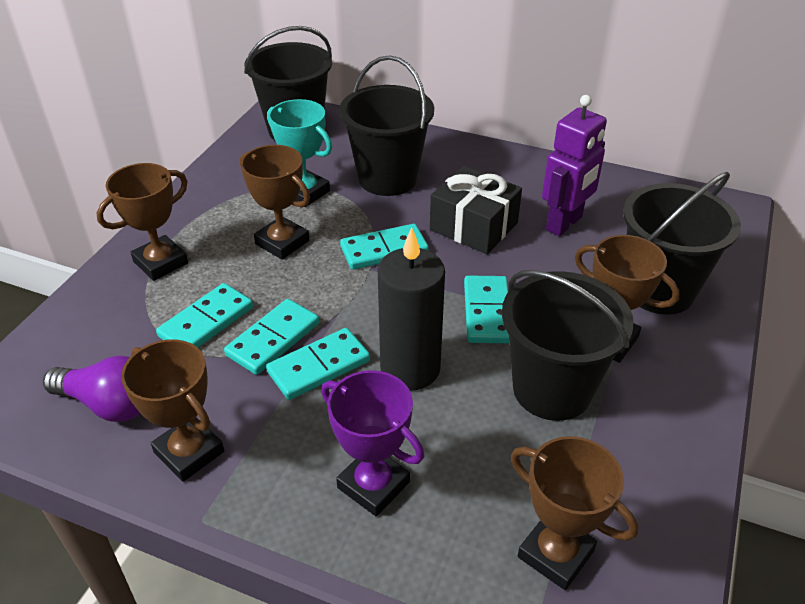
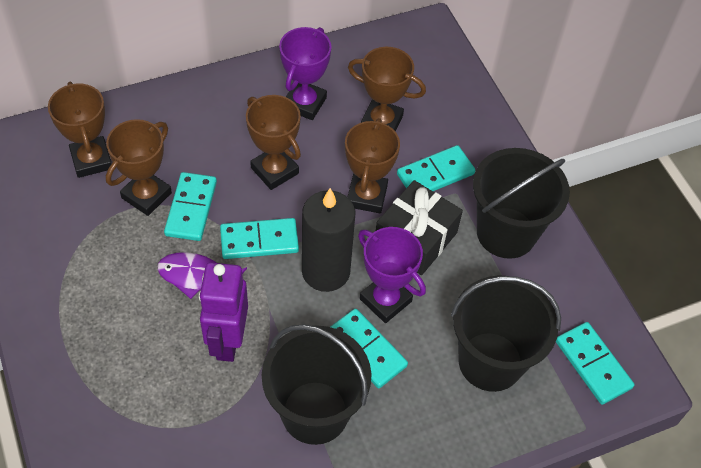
black bucket: [244,26,332,140] [339,55,434,196] [502,270,634,421] [623,172,741,315] = 4 -> [262,324,372,445] [451,275,561,392] [473,148,570,259] = 3
purple fish: none = 0 -> [157,252,247,299] = 1
purple light bulb: [43,356,141,422] = 1 -> none = 0
purple trophy: [321,370,424,516] = 1 -> [279,27,331,120] [358,227,426,323] = 2
turquoise trophy: [267,99,332,207] = 1 -> none = 0

